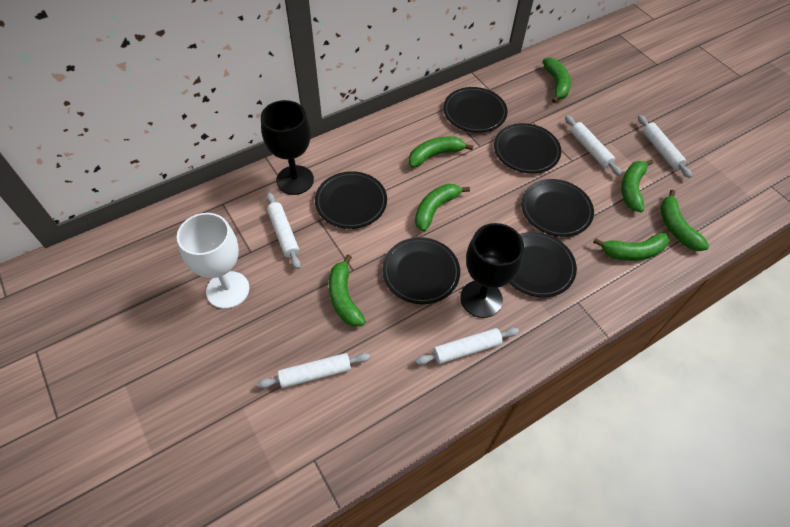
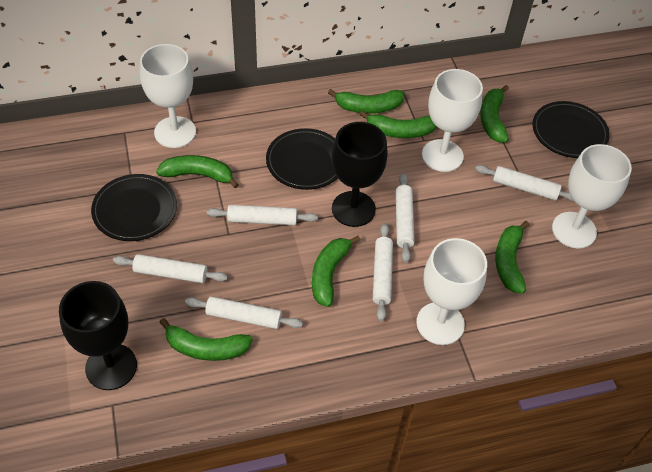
black plate: [315,171,387,229] [382,237,460,304] [443,87,508,133] [494,123,561,173] [509,232,577,298] [521,179,594,237] = 6 -> [91,174,177,241] [266,128,338,190] [532,101,610,158] = 3
white goblet: [177,213,249,309] = 1 -> [140,44,196,148] [416,238,487,345] [422,69,483,172] [552,144,632,248] = 4
white rolling pin: [257,353,371,388] [266,192,300,269] [415,327,519,365] [565,115,622,176] [638,115,692,178] = 5 -> [113,254,228,283] [185,296,303,329] [207,205,318,225] [373,223,393,321] [396,173,415,263] [475,165,574,202] = 6

